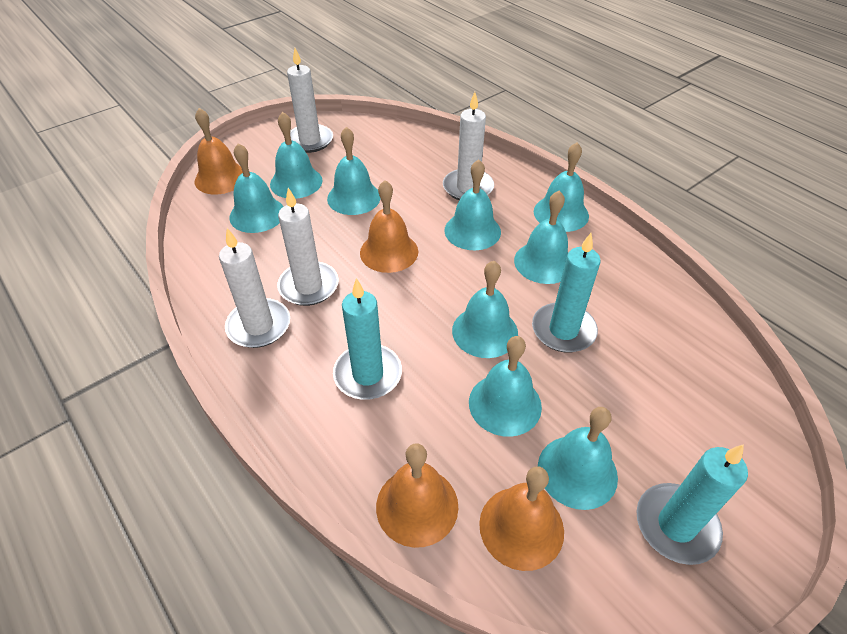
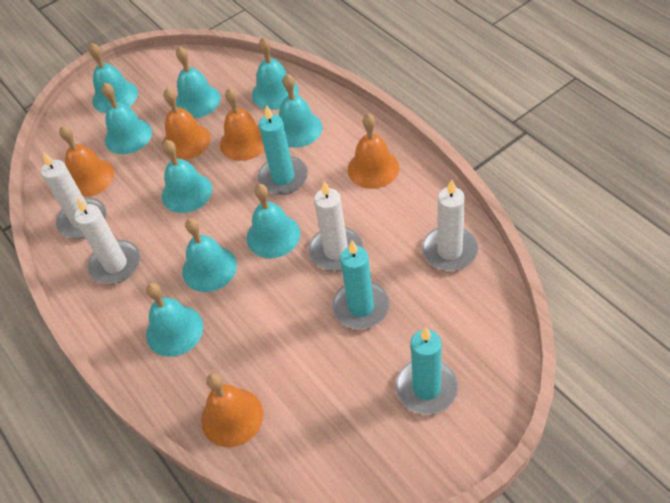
orange bell: [195,108,243,194] [360,180,418,273] [376,443,458,548] [479,466,564,571] = 4 -> [59,126,114,197] [162,88,211,160] [201,373,263,447] [220,88,265,161] [348,114,399,189] = 5

